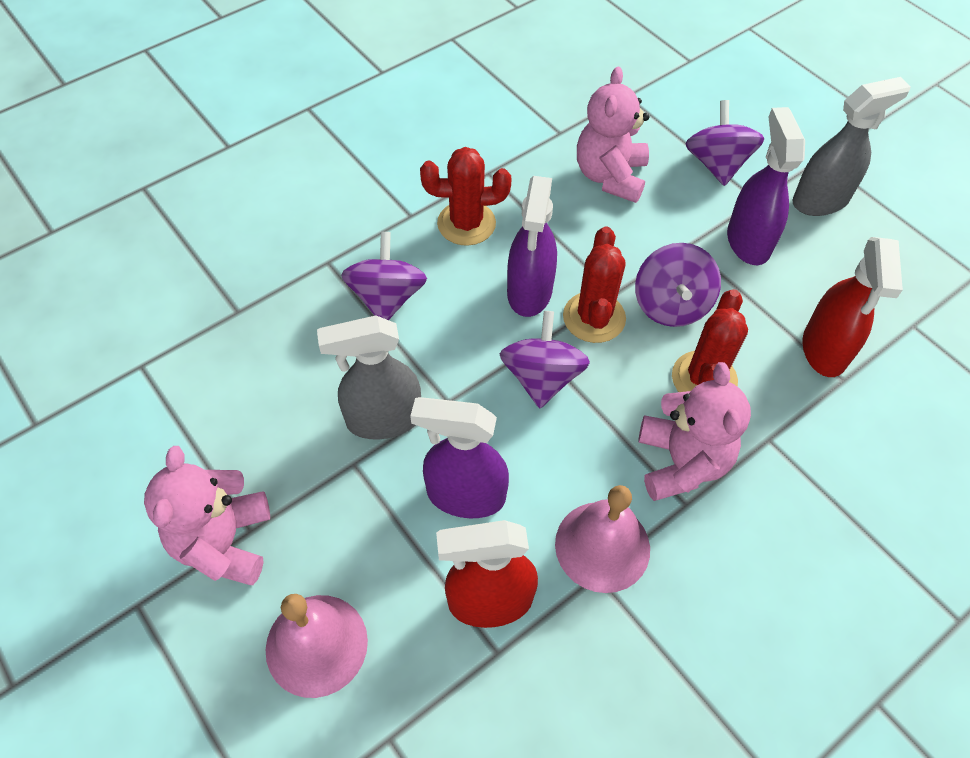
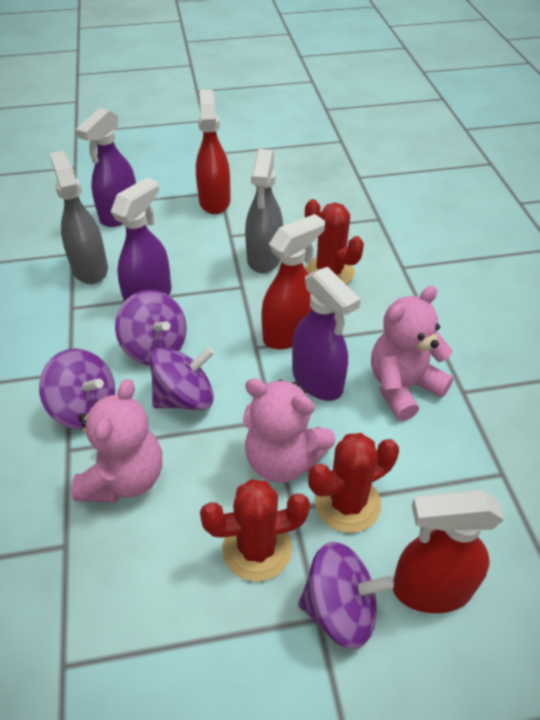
pink bell: [266,594,368,698] [555,485,650,593] = 2 -> none = 0
red spray bottle: [436,520,538,628] [803,237,903,377] = 2 -> [196,90,231,214] [261,214,325,350] [393,490,504,613] = 3

